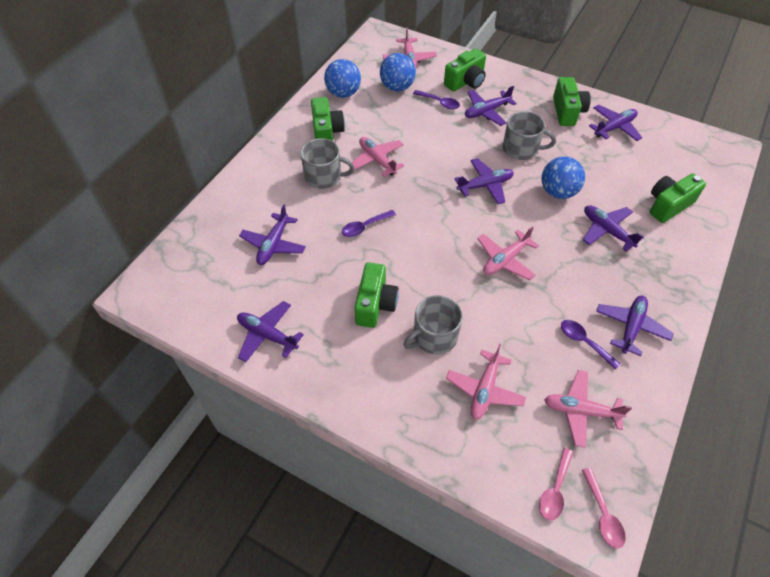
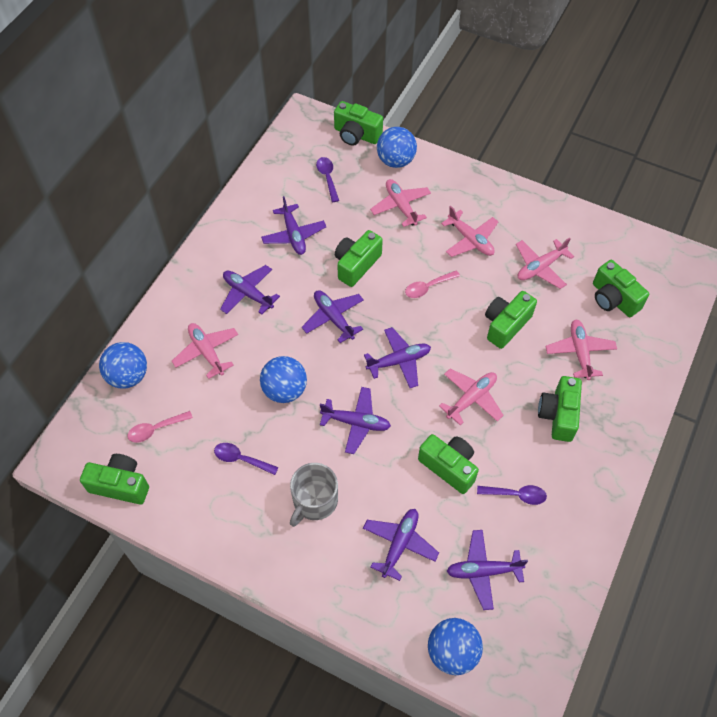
blue ball: [324,59,361,98] [380,53,416,91] [542,156,585,199] = 3 -> [99,342,147,389] [260,356,307,403] [377,127,417,168] [428,618,483,675] = 4
green camera: [311,97,345,141] [354,262,399,328] [444,48,486,92] [553,77,591,126] [650,173,706,223] = 5 -> [80,454,149,505] [334,101,383,146] [335,230,383,287] [418,434,479,494] [485,291,537,349] [538,376,582,442] [593,260,649,317] = 7
grey mug: [300,138,355,189] [404,295,463,354] [503,111,556,160] = 3 -> [290,463,338,527] = 1
pink plane: [352,137,404,177] [383,27,437,68] [446,344,526,419] [477,226,539,280] [544,370,632,448] = 5 -> [172,323,238,379] [370,179,431,227] [439,368,504,425] [441,206,498,257] [516,237,574,289] [546,319,617,380] = 6

